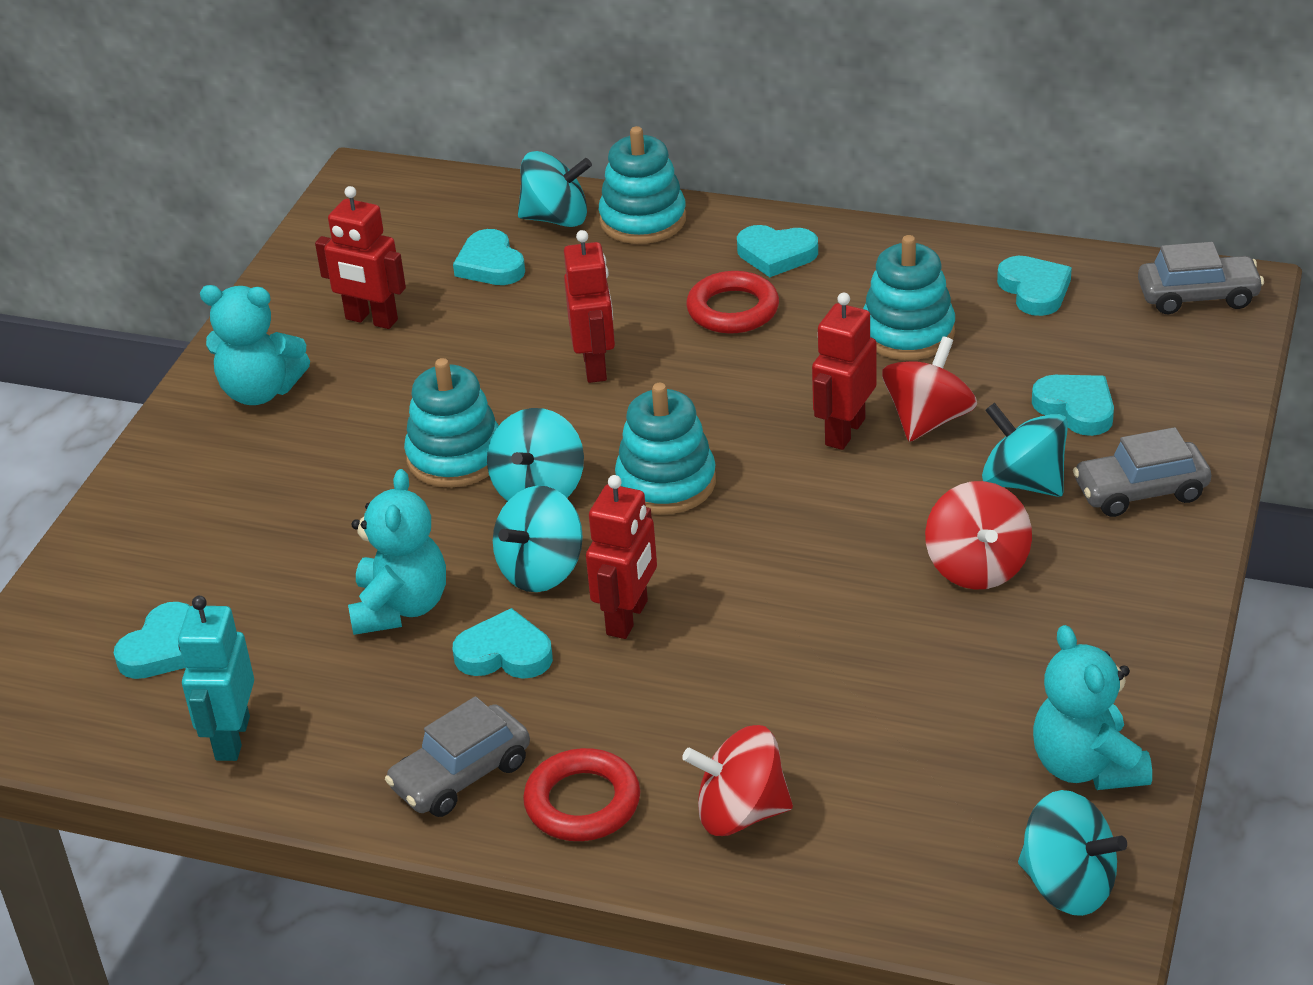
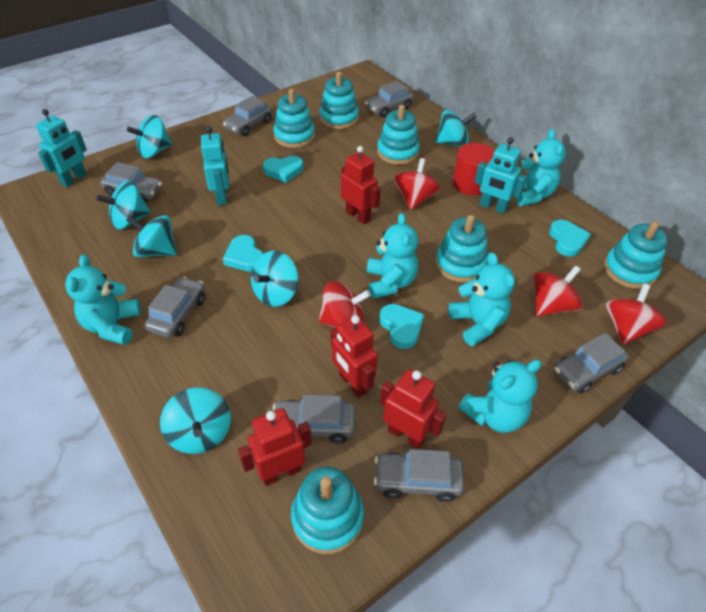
grey car: [385,696,530,817] [1073,427,1211,517] [1138,242,1264,314] = 3 -> [101,162,162,203] [145,277,205,338] [223,96,272,136] [273,394,355,443] [365,81,414,117] [374,449,464,502] [554,333,629,394] = 7
red cylinder: none = 0 -> [453,143,495,195] = 1
red ring: [523,748,640,841] [686,271,779,333] = 2 -> none = 0
red spinning top: [682,725,793,836] [882,336,977,442] [925,481,1032,590] = 3 -> [318,281,371,327] [394,158,440,210] [534,265,583,317] [606,284,667,345] = 4
turquoise heart: [114,602,190,679] [453,229,525,285] [453,608,553,679] [737,225,818,277] [997,256,1072,316] [1032,375,1114,436] = 6 -> [223,235,263,272] [263,156,303,183] [379,304,424,349] [549,220,591,257] = 4
turquoise robot: [178,596,254,761] = 1 -> [36,109,87,187] [201,126,229,205] [475,137,526,214] = 3
turquoise spinning top: [487,408,584,502] [493,486,583,592] [518,151,592,227] [982,403,1068,497] [1018,790,1127,916] = 5 -> [96,181,151,229] [126,215,177,257] [127,115,172,158] [160,388,231,454] [251,251,299,307] [435,110,477,147] = 6
turquoise stacking toy: [404,358,499,488] [599,126,686,244] [615,383,716,514] [863,235,955,360] = 4 -> [274,89,315,148] [291,467,364,554] [319,72,359,129] [377,105,420,165] [435,215,488,283] [604,221,668,289] = 6
turquoise teddy bear: [200,285,310,405] [348,469,446,635] [1033,625,1152,790] = 3 -> [65,254,141,345] [367,213,418,299] [449,252,515,346] [458,359,542,433] [516,129,566,206] = 5

